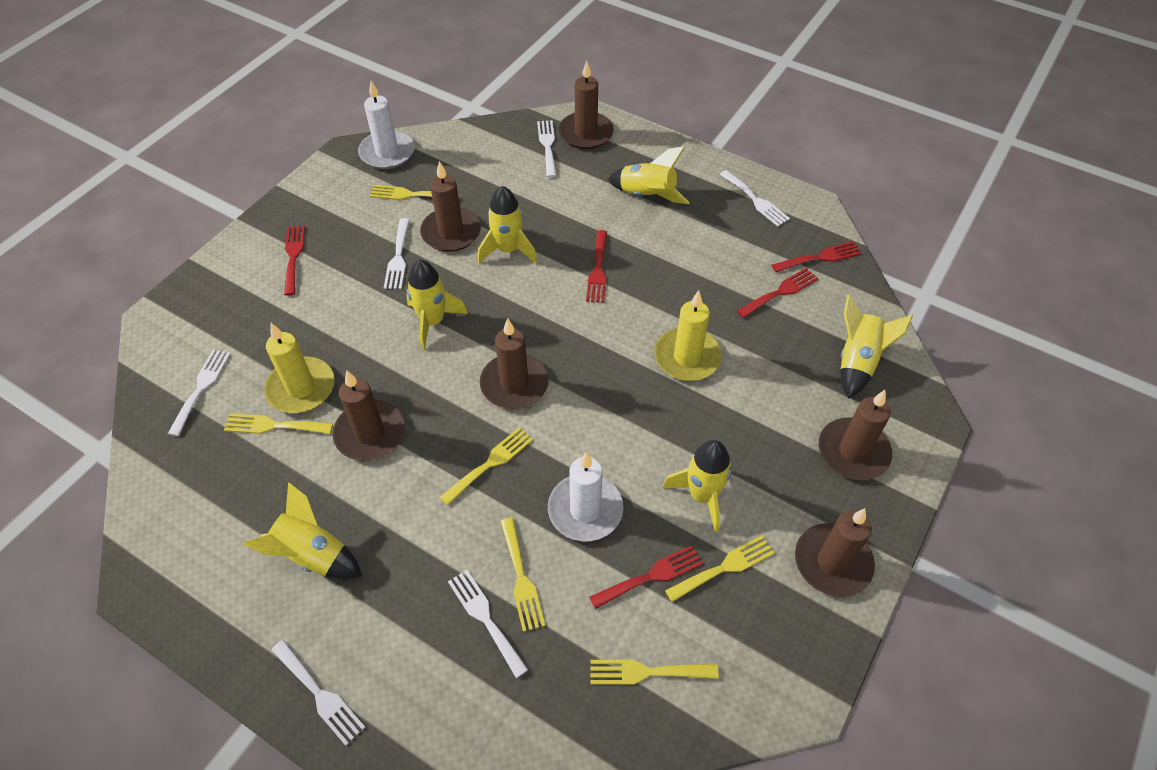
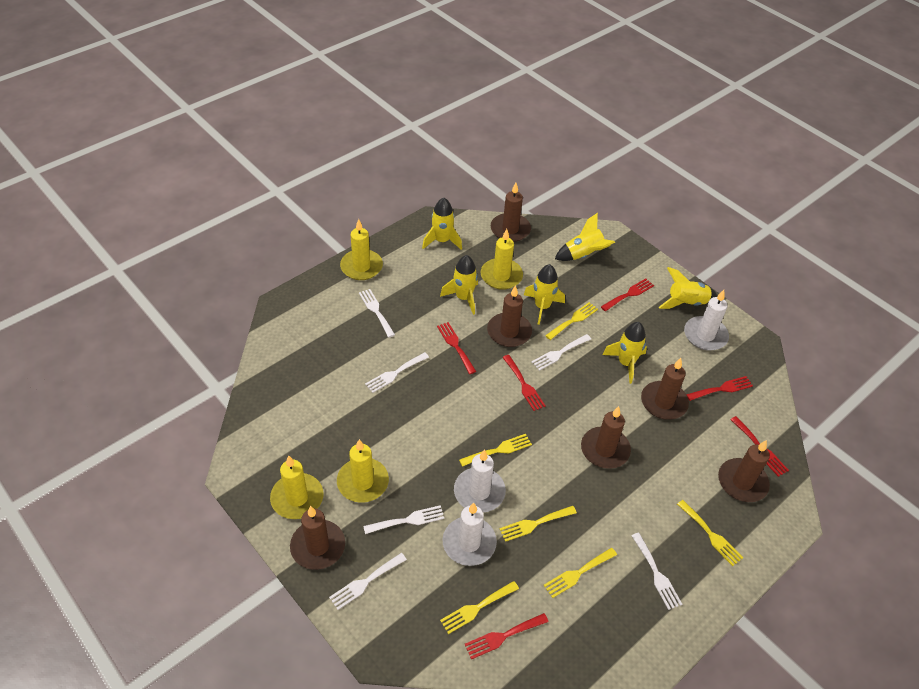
red fork: [284,225,305,296] [586,230,607,303] [589,545,703,609] [737,268,818,318] [772,241,862,272] = 5 -> [437,322,476,374] [465,613,549,659] [502,355,546,411] [601,278,654,311] [686,376,753,401] [730,416,789,477] = 6
white candle: [358,81,415,169] [548,452,624,542] = 2 -> [442,503,497,566] [454,449,506,512] [684,290,729,351] = 3
yellow candle: [264,323,335,413] [654,290,722,381] = 2 -> [270,455,323,519] [337,439,389,503] [340,219,383,280] [481,229,523,290] = 4

